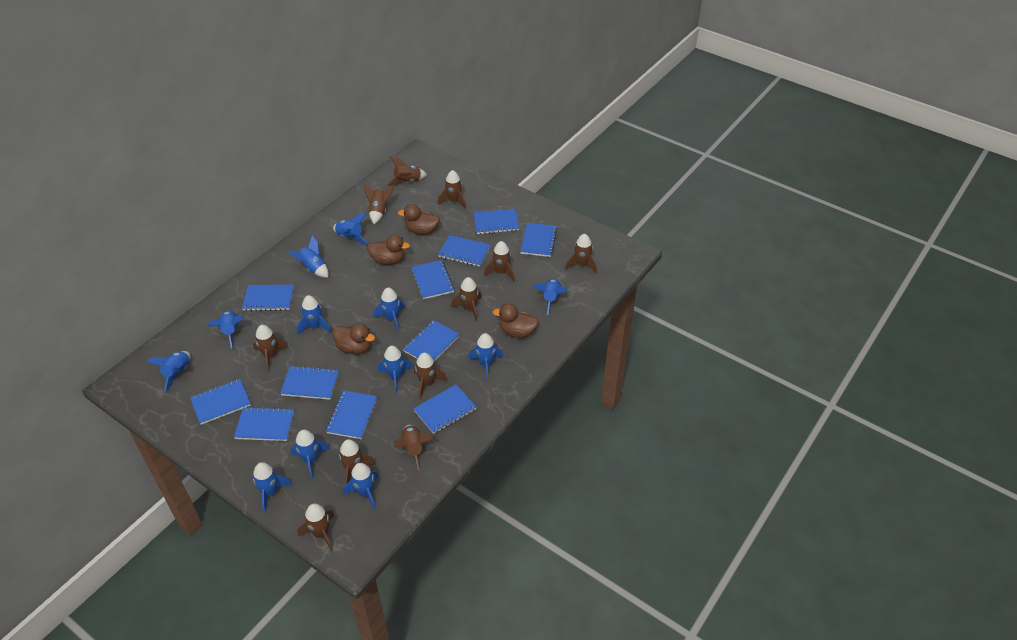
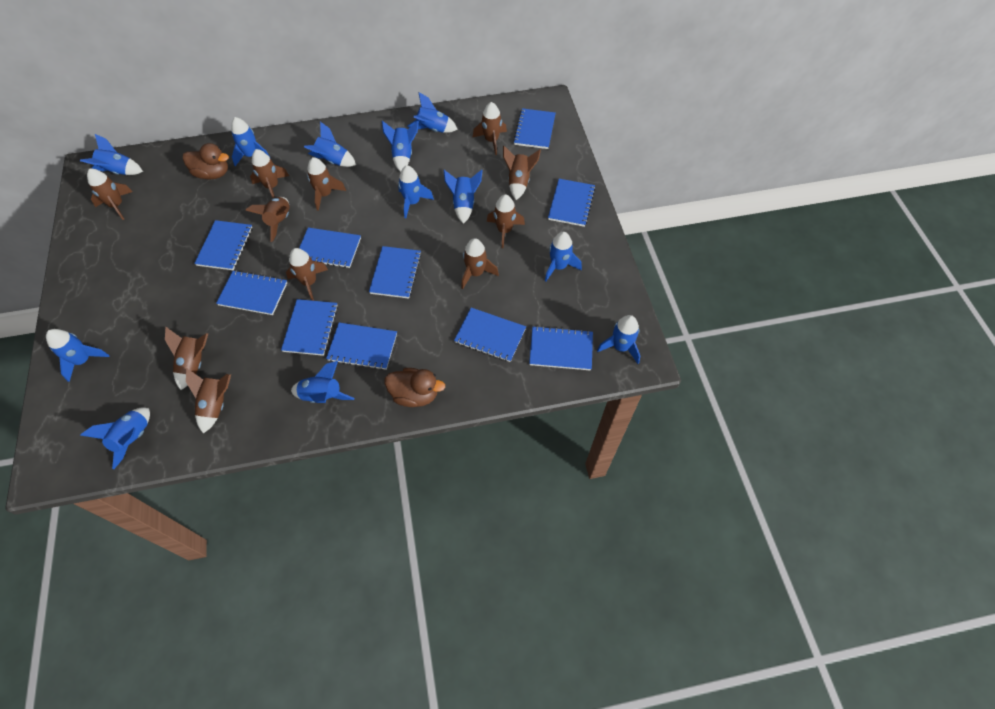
blue notebook: [190,379,251,425] [234,407,295,441] [242,285,294,311] [280,366,339,400] [326,390,377,439] [403,320,460,361] [412,260,454,299] [413,384,476,434] [438,235,490,267] [473,209,520,234] [520,223,557,257] = 11 -> [194,220,252,270] [216,270,287,315] [281,299,338,356] [299,228,361,268] [326,323,397,370] [369,246,422,299] [454,308,526,362] [513,108,556,149] [529,326,593,371] [548,179,596,227] = 10
brown duck: [332,324,375,354] [368,235,410,265] [398,204,440,235] [492,304,539,338] = 4 -> [183,143,229,180] [385,368,445,407] = 2

